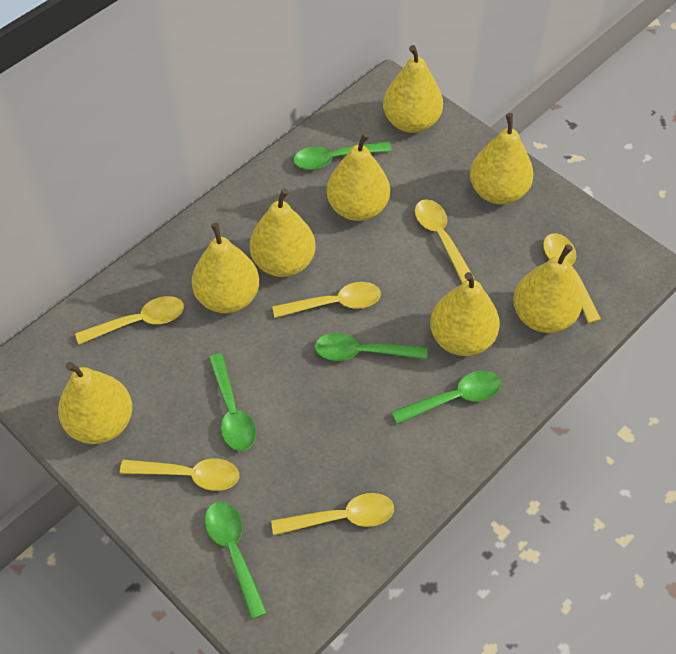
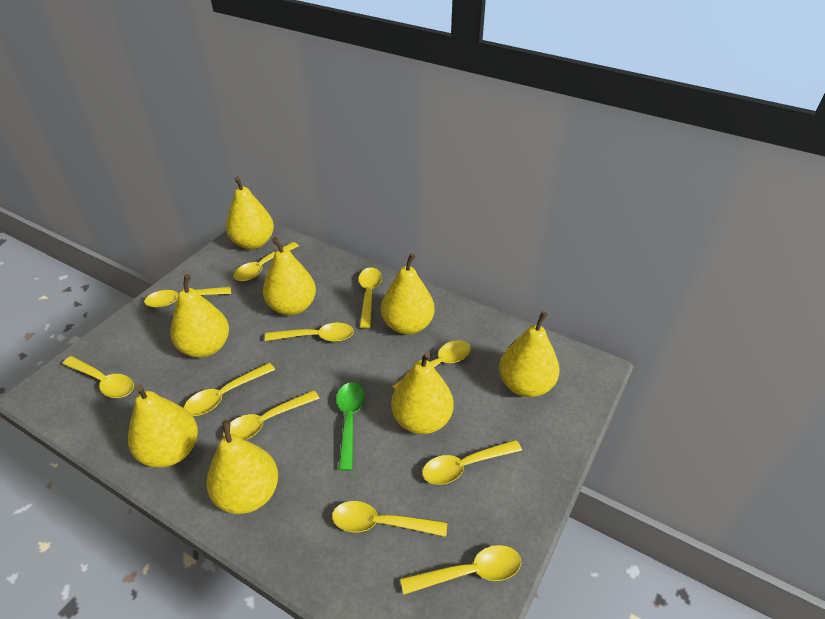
green spoon: [205,501,267,620] [209,353,256,451] [293,142,392,170] [315,333,427,361] [392,371,501,425] = 5 -> [336,382,365,471] = 1
yellow spoon: [75,296,184,345] [120,459,239,491] [271,493,394,535] [272,282,381,318] [415,199,475,283] [543,233,601,323] = 6 -> [62,356,134,398] [144,287,231,308] [184,363,275,416] [223,390,320,440] [233,242,299,281] [265,323,354,342] [332,501,447,537] [359,267,382,328] [392,340,471,389] [400,545,521,595] [422,440,522,485] = 11

